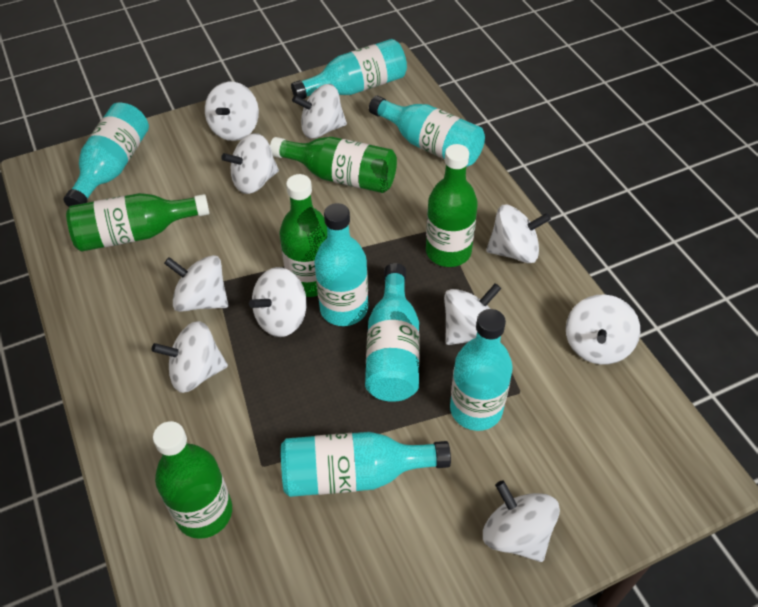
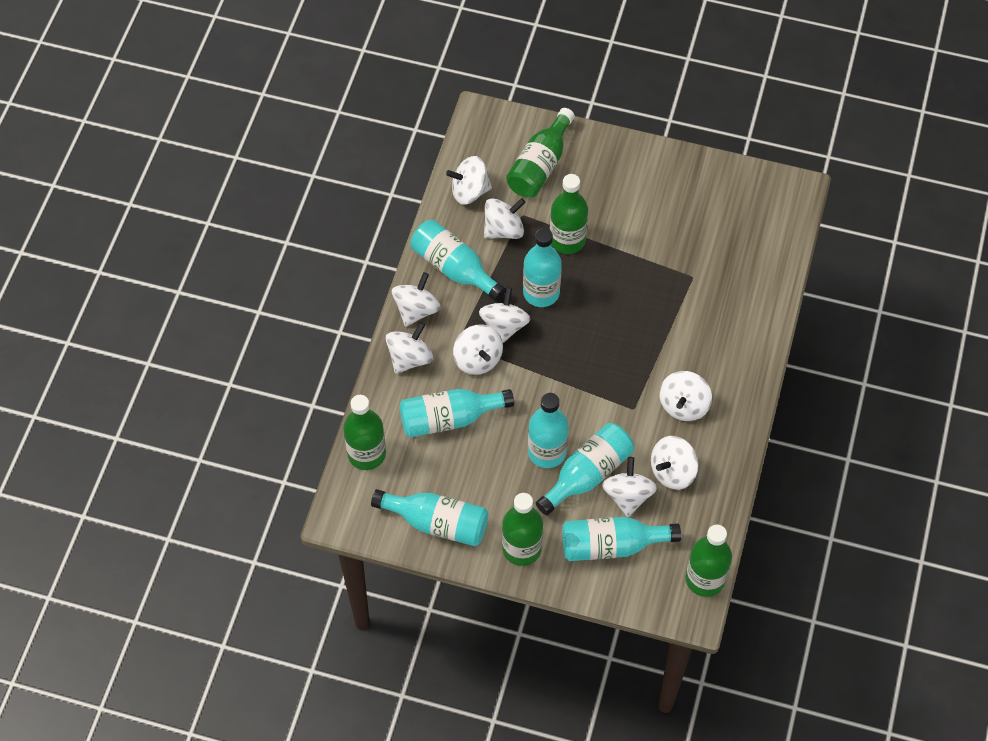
white spinning top: [152,321,228,393] [164,255,228,312] [205,81,259,141] [221,133,279,194] [249,267,307,337] [292,84,347,139] [444,283,501,345] [483,480,560,562] [486,205,551,263] [566,294,640,365] = 10 -> [386,322,433,374] [392,272,441,327] [446,156,492,205] [453,324,503,375] [479,287,531,343] [484,198,525,239] [602,457,657,517] [651,436,698,490] [659,371,712,421] = 9

